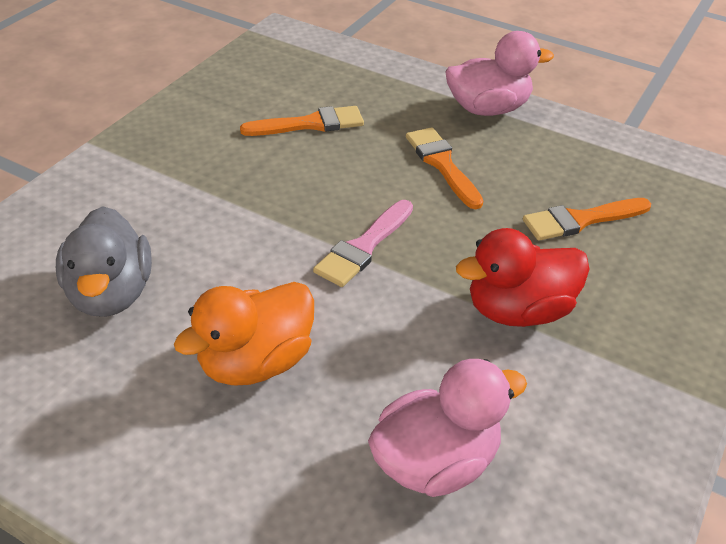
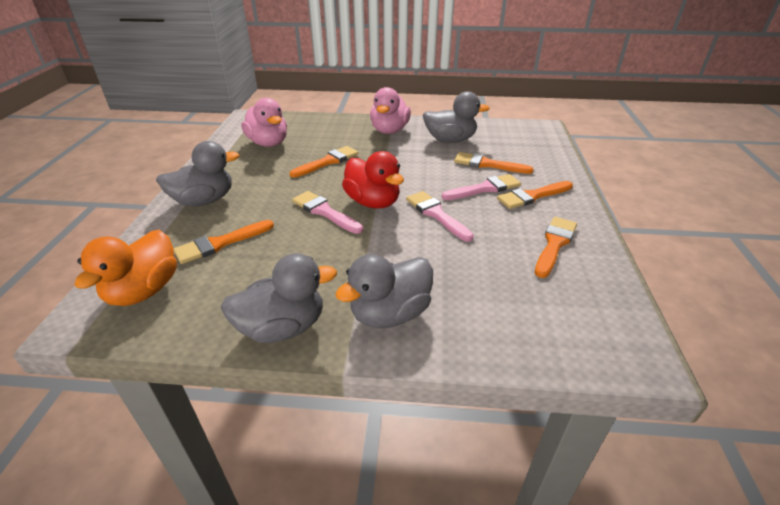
grey duck: [56,206,152,317] = 1 -> [156,141,239,206] [220,253,337,343] [335,254,433,328] [423,91,490,143] = 4
orange brush: [240,106,364,136] [406,127,483,209] [523,198,651,241] = 3 -> [174,220,274,264] [290,146,358,178] [454,152,533,174] [497,181,573,209] [535,217,577,278] = 5
pink brush: [313,200,413,287] = 1 -> [292,191,363,234] [406,191,474,242] [442,174,521,200] = 3

